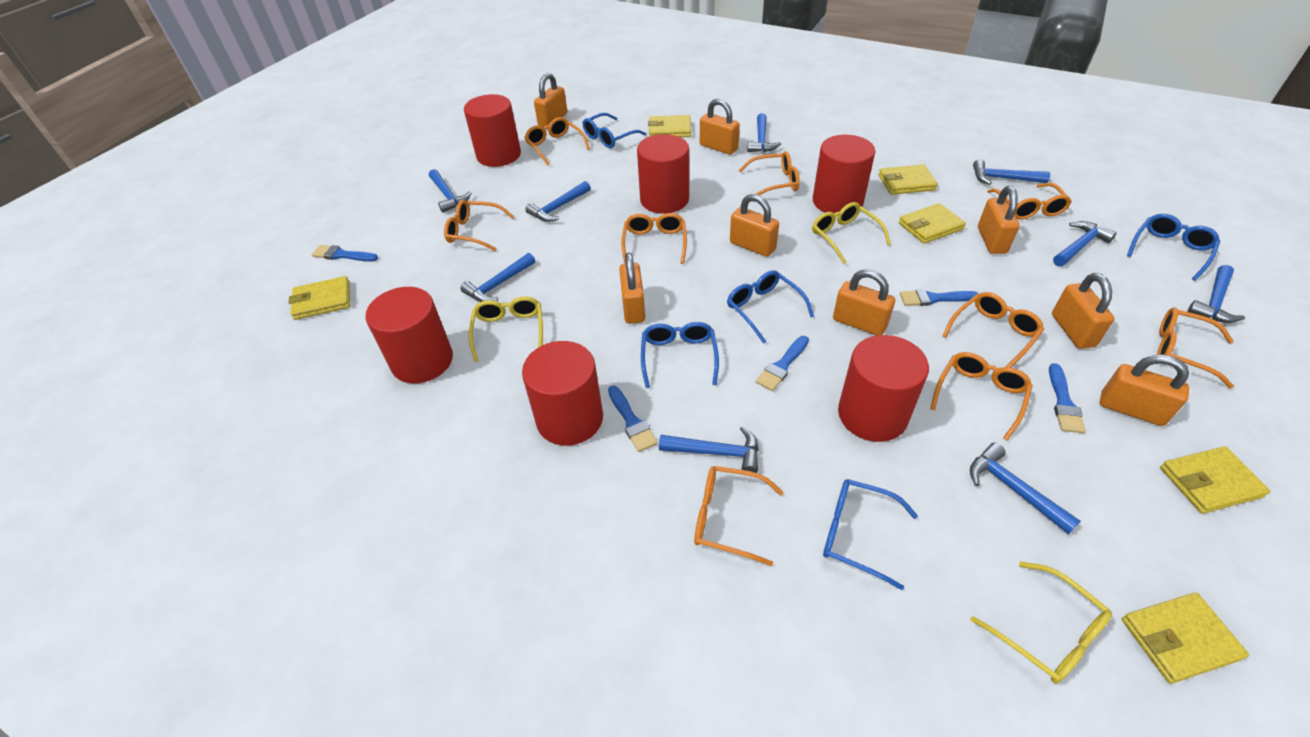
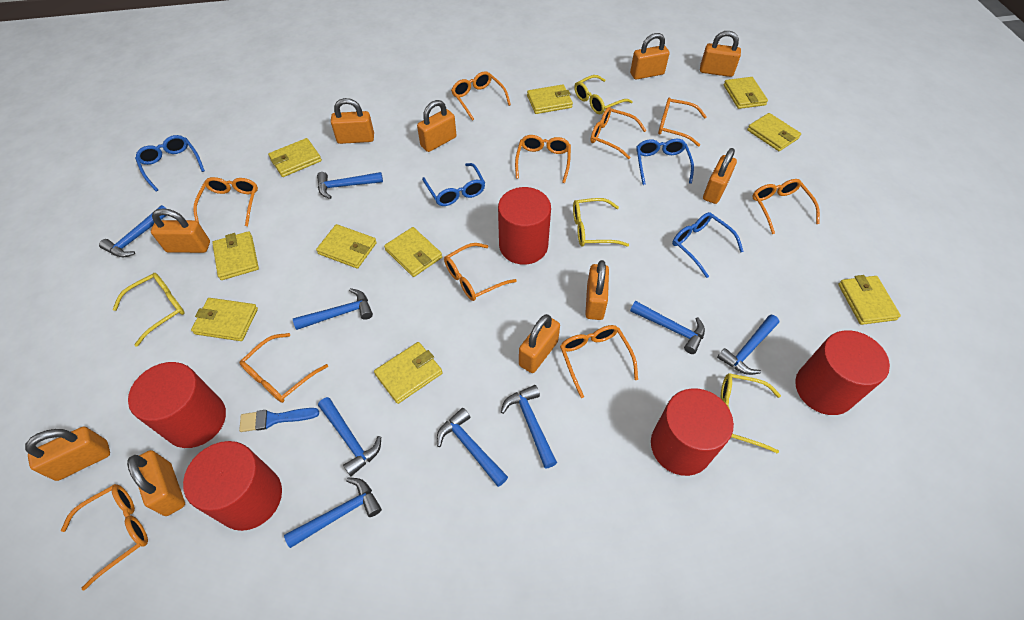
blue brush: [312,245,378,262] [608,385,658,452] [756,336,809,391] [900,289,978,306] [1049,363,1086,433] = 5 -> [239,408,319,432] = 1
blue glasses: [583,113,646,148] [641,322,719,388] [727,270,814,344] [823,479,918,590] [1127,214,1220,281] = 5 -> [135,135,205,192] [422,163,485,206] [636,139,694,185] [672,212,744,278] = 4
orange glasses: [444,199,514,251] [524,117,590,166] [621,213,687,264] [694,466,784,566] [738,151,800,195] [930,352,1033,441] [942,292,1044,367] [987,183,1072,220] [1157,307,1234,389] = 9 -> [61,484,148,591] [193,177,258,226] [240,333,328,403] [444,243,517,301] [451,71,511,121] [515,135,571,183] [560,325,638,398] [590,107,646,159] [658,98,707,147] [752,179,820,234] = 10
orange padlock: [534,73,567,127] [619,253,645,324] [700,99,740,155] [730,194,779,257] [833,269,895,335] [978,186,1020,254] [1052,273,1115,349] [1100,355,1189,426] = 8 -> [25,427,110,481] [127,450,185,516] [151,208,210,253] [331,98,374,144] [417,100,456,152] [519,314,560,373] [585,260,609,320] [630,33,670,80] [700,31,741,77] [703,148,737,204] = 10
red cylinder: [365,287,453,384] [464,94,521,167] [522,341,603,446] [637,134,689,214] [813,135,875,216] [838,335,929,442] = 6 -> [128,362,226,448] [183,441,282,531] [498,187,551,265] [651,388,734,476] [795,330,890,415] = 5
yellow glasses: [469,297,543,362] [812,202,891,264] [971,561,1112,684] = 3 -> [112,273,185,347] [573,198,629,247] [574,75,633,114] [721,373,781,454] = 4
yellow wallet: [289,276,350,320] [648,115,691,137] [879,164,938,195] [899,203,966,244] [1122,592,1249,683] [1160,446,1270,514] = 6 -> [191,298,258,341] [212,231,259,280] [268,138,322,177] [316,224,377,269] [374,342,443,404] [384,227,442,277] [527,84,573,114] [724,77,768,109] [747,113,801,151] [838,275,901,325] = 10

